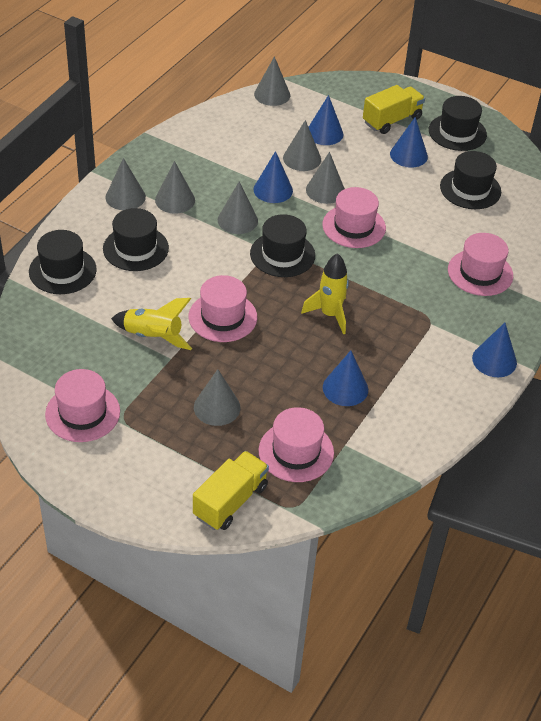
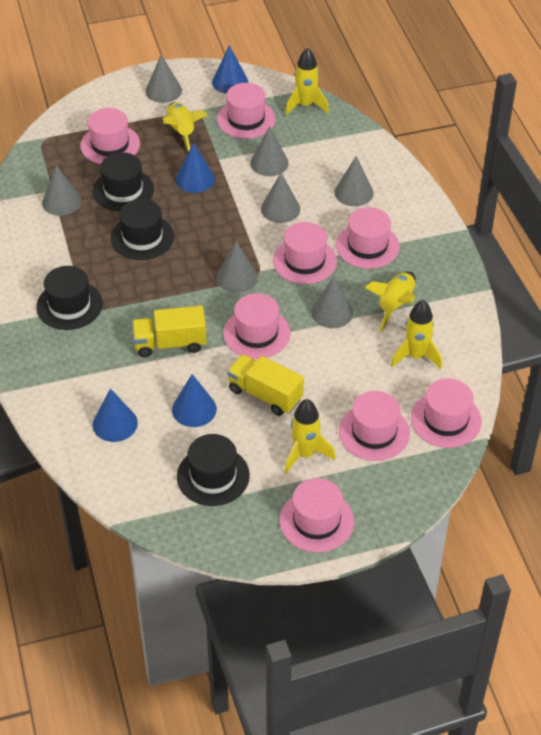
black hat: [29,230,97,294] [103,208,169,271] [250,214,315,277] [429,96,487,151] [440,151,501,209] = 5 -> [36,266,103,330] [93,152,154,211] [111,199,174,260] [177,434,250,506] = 4
blue cone: [253,151,293,203] [309,95,344,145] [323,350,368,406] [390,117,428,168] [472,323,517,377] = 5 -> [93,388,138,442] [172,374,217,427] [176,143,215,193] [212,45,248,94] = 4
pink hat: [45,369,120,442] [189,275,257,342] [259,407,334,482] [322,187,386,248] [448,233,513,296] = 5 -> [80,108,140,164] [217,83,276,139] [223,293,291,359] [273,222,337,284] [280,478,354,552] [336,207,400,269] [339,391,410,461] [411,378,482,448] = 8
yellow rocket: [111,298,192,350] [301,253,349,334] = 2 -> [163,102,208,152] [284,399,336,474] [285,48,329,115] [364,271,416,332] [391,300,442,369] = 5

